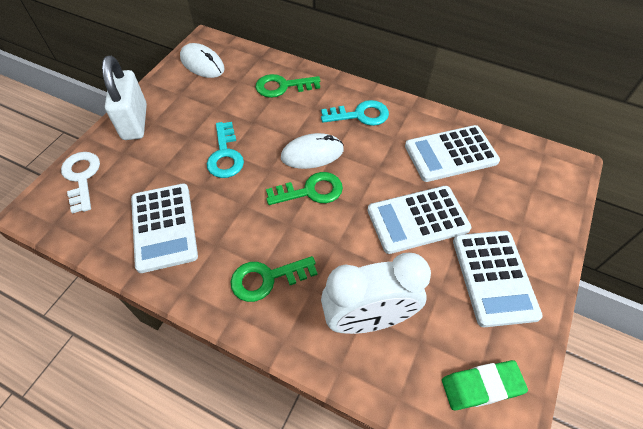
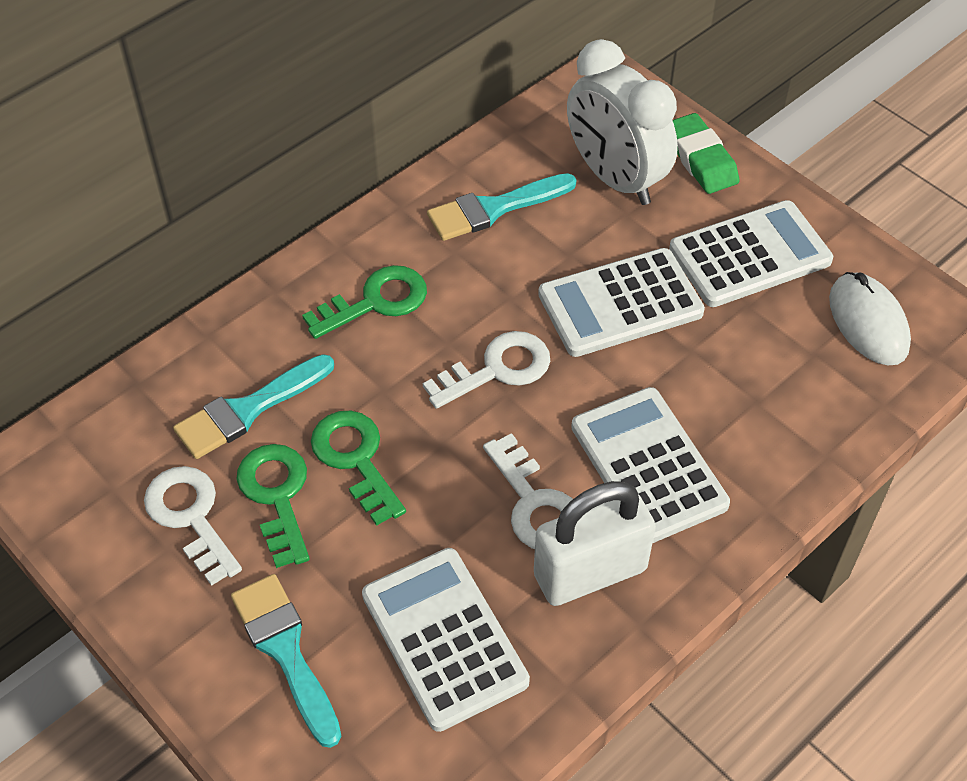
turquoise brush: none = 0 -> [173,354,334,459] [231,574,342,748] [427,173,577,241] = 3
turquoise key: [207,122,244,178] [321,100,389,126] = 2 -> none = 0
white key: [61,152,100,214] = 1 -> [144,466,242,586] [423,331,550,409] [483,433,573,549] = 3
white mouse: [180,43,225,78] [281,133,344,169] = 2 -> [829,272,911,365] = 1

